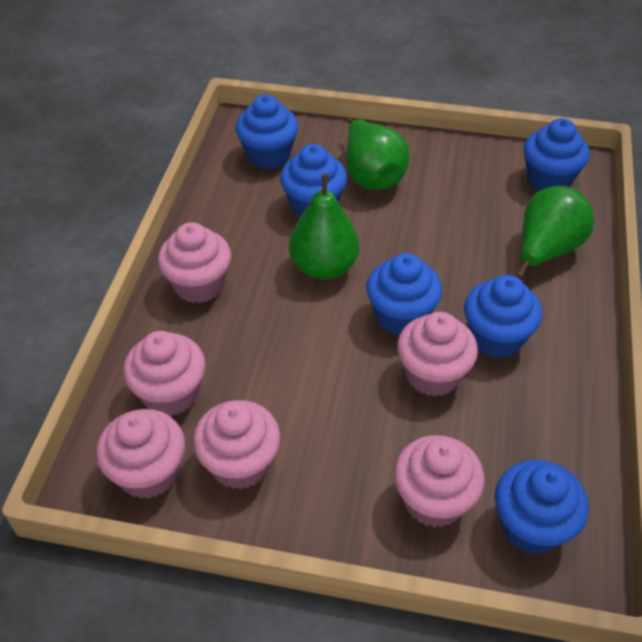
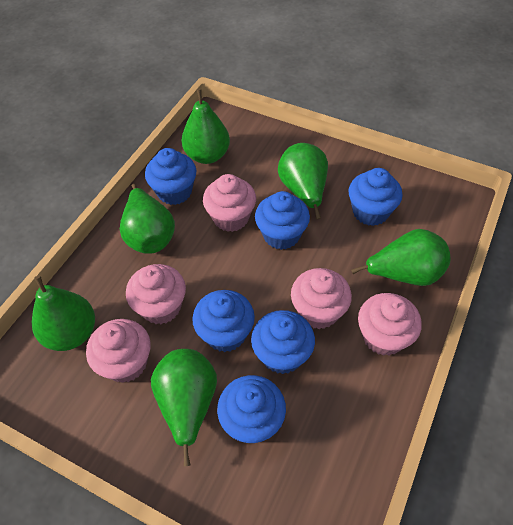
green pear: [289,174,359,280] [346,118,410,190] [516,186,594,278] = 3 -> [32,275,95,351] [120,184,175,254] [151,349,217,466] [181,89,230,164] [278,143,328,219] [351,229,450,286] = 6
pink cupcake: [96,409,185,499] [123,331,205,416] [158,222,231,303] [193,400,281,489] [394,435,485,528] [397,312,478,397] = 6 -> [86,319,151,383] [126,264,186,324] [203,174,256,232] [291,268,352,329] [358,293,422,356] = 5

